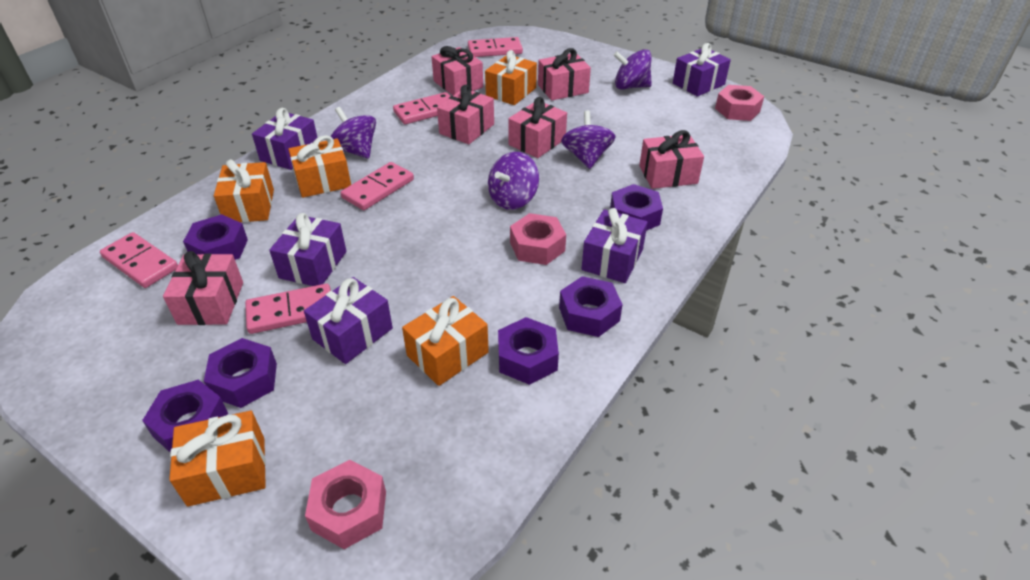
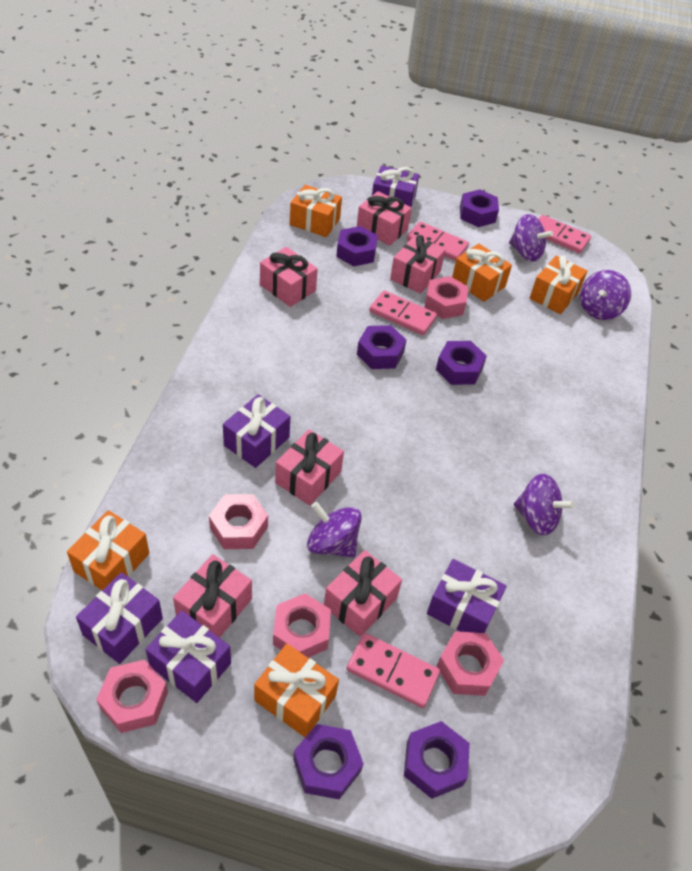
pink domino: [100,232,178,288] [245,284,331,334] [341,162,414,210] [393,92,451,124] [468,37,523,57] = 5 -> [346,633,440,708] [370,290,437,335] [407,222,469,261] [539,215,591,254] = 4
pink nut: [305,460,386,549] [510,213,566,265] [715,85,764,121] = 3 -> [96,660,168,733] [209,494,268,549] [273,593,331,658] [424,276,468,319] [437,631,504,696] = 5

